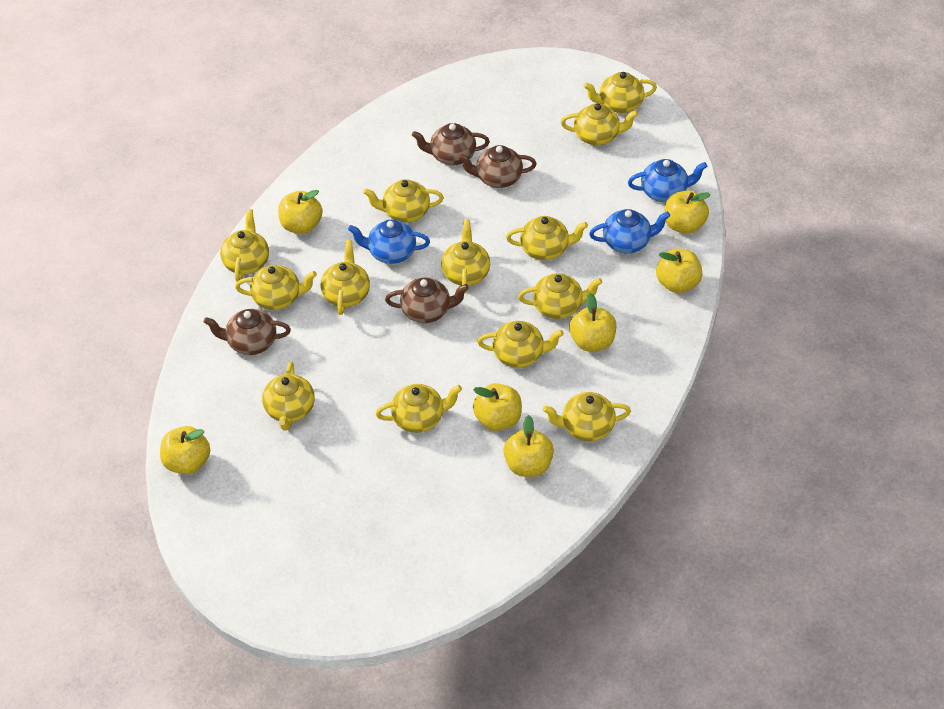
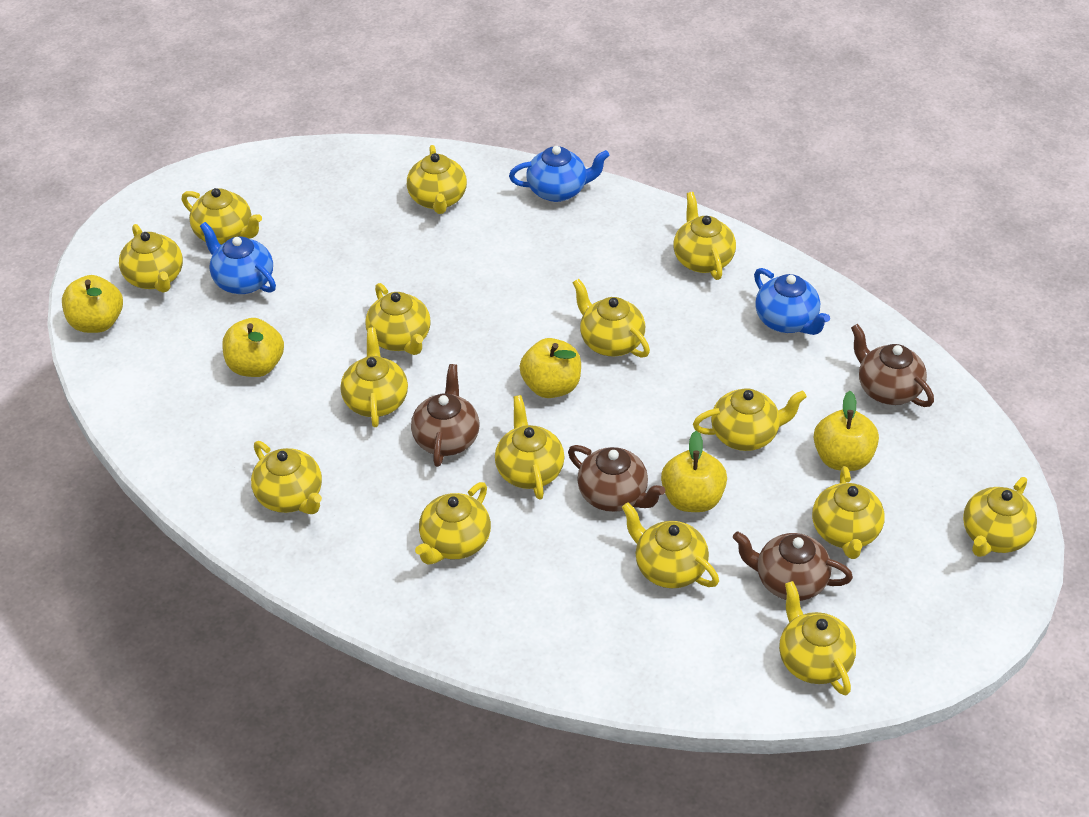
yellow apple: [160,426,210,475] [278,190,323,234] [473,383,522,431] [503,415,554,477] [569,293,616,351] [656,249,703,293] [664,190,711,234] = 7 -> [62,275,123,333] [222,318,284,377] [520,338,581,398] [661,431,727,512] [814,391,879,471] = 5
yellow teapot: [220,209,269,282] [235,265,317,310] [262,361,315,430] [320,240,370,315] [363,179,444,223] [376,384,462,433] [441,220,490,294] [477,321,564,368] [506,216,588,260] [518,273,602,319] [543,392,631,441] [561,103,638,145] [584,72,657,113] = 13 -> [119,224,183,293] [182,188,262,245] [251,441,322,514] [340,327,408,427] [365,283,431,355] [407,145,467,214] [415,482,491,565] [495,395,565,500] [572,278,650,358] [622,502,719,588] [673,192,736,280] [693,388,807,451] [779,581,856,695] [812,466,885,559] [963,477,1037,557] = 15

